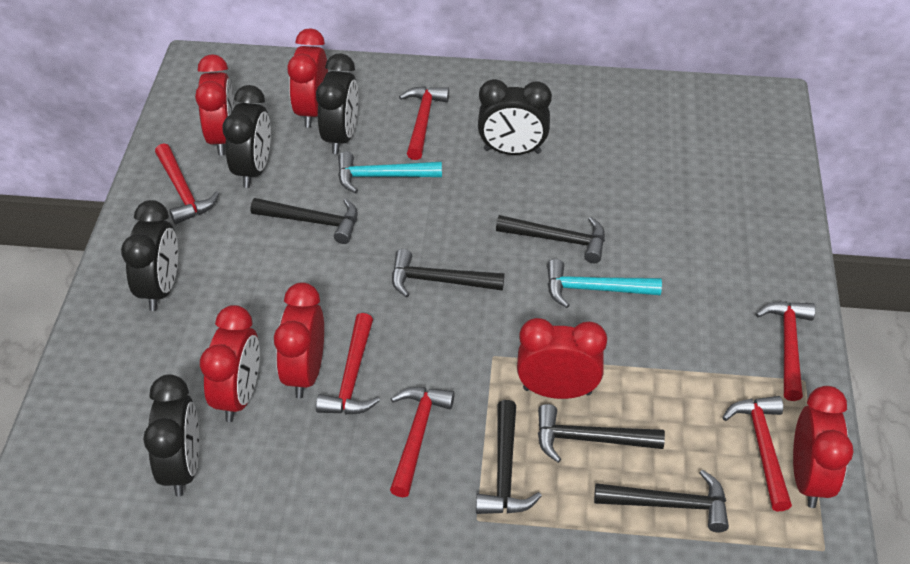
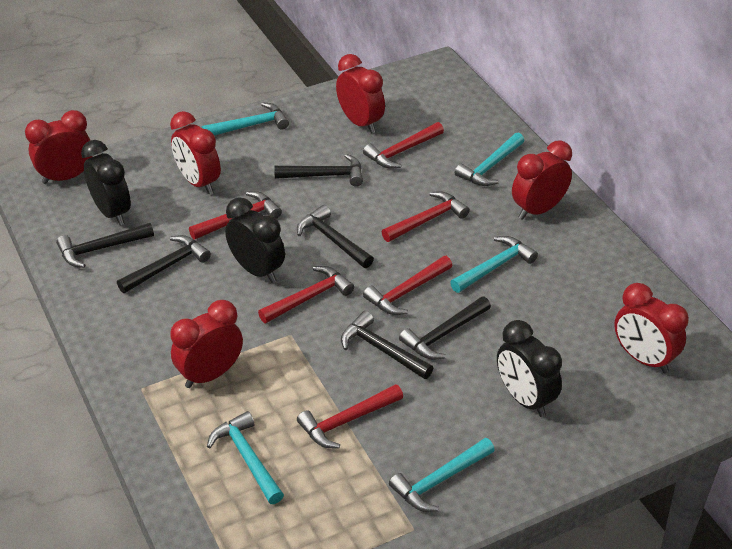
black clock: [121,200,178,311] [143,374,199,496] [222,85,271,188] [316,53,358,154] [478,79,552,155] = 5 -> [81,140,131,226] [225,197,285,283] [497,320,562,417] = 3
turquoise hammer: [338,151,442,193] [547,259,662,308] = 2 -> [202,102,289,136] [207,411,284,504] [389,438,495,512] [450,236,538,293] [455,133,524,186] = 5

